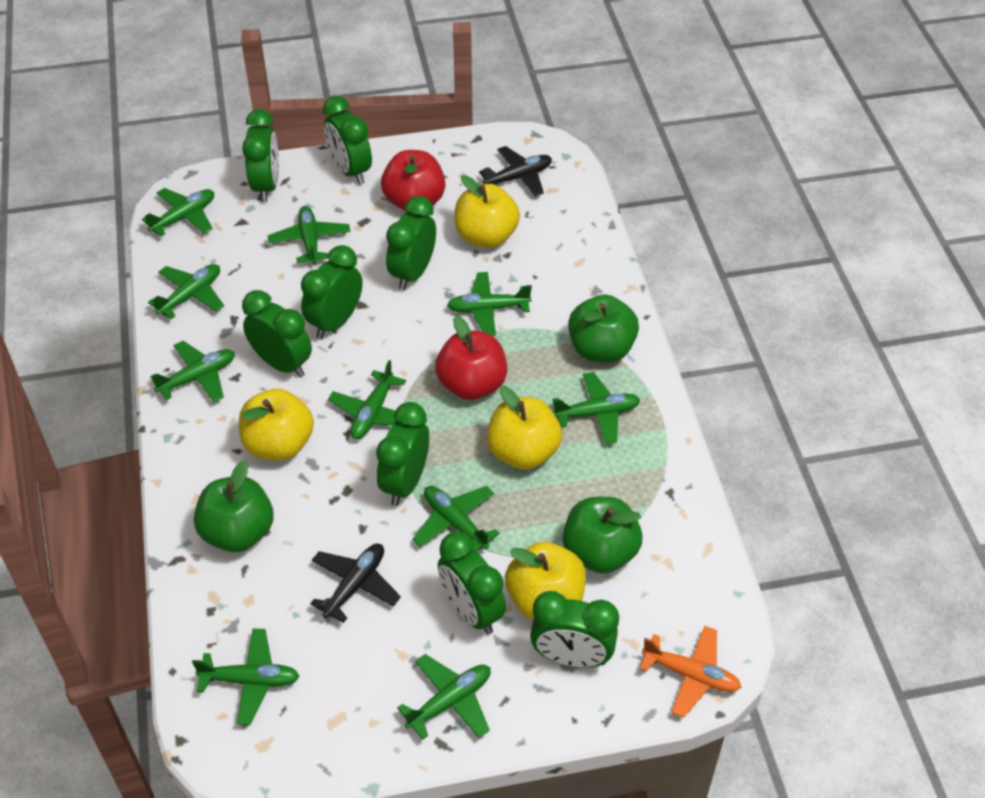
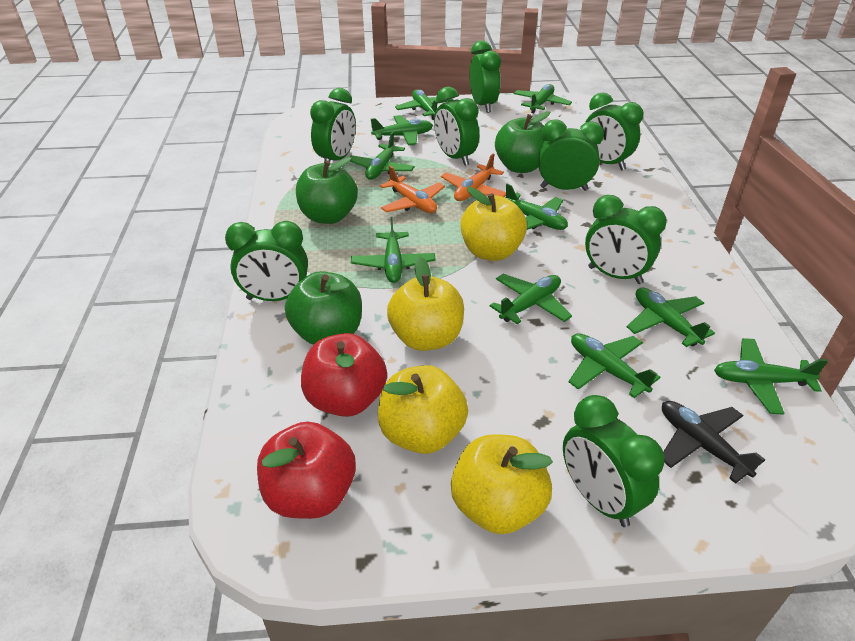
black plane: [310,544,401,623] [479,146,552,197] = 2 -> [662,401,765,484] = 1
orange plane: [640,626,741,718] = 1 -> [380,166,445,213] [441,153,506,201] = 2

